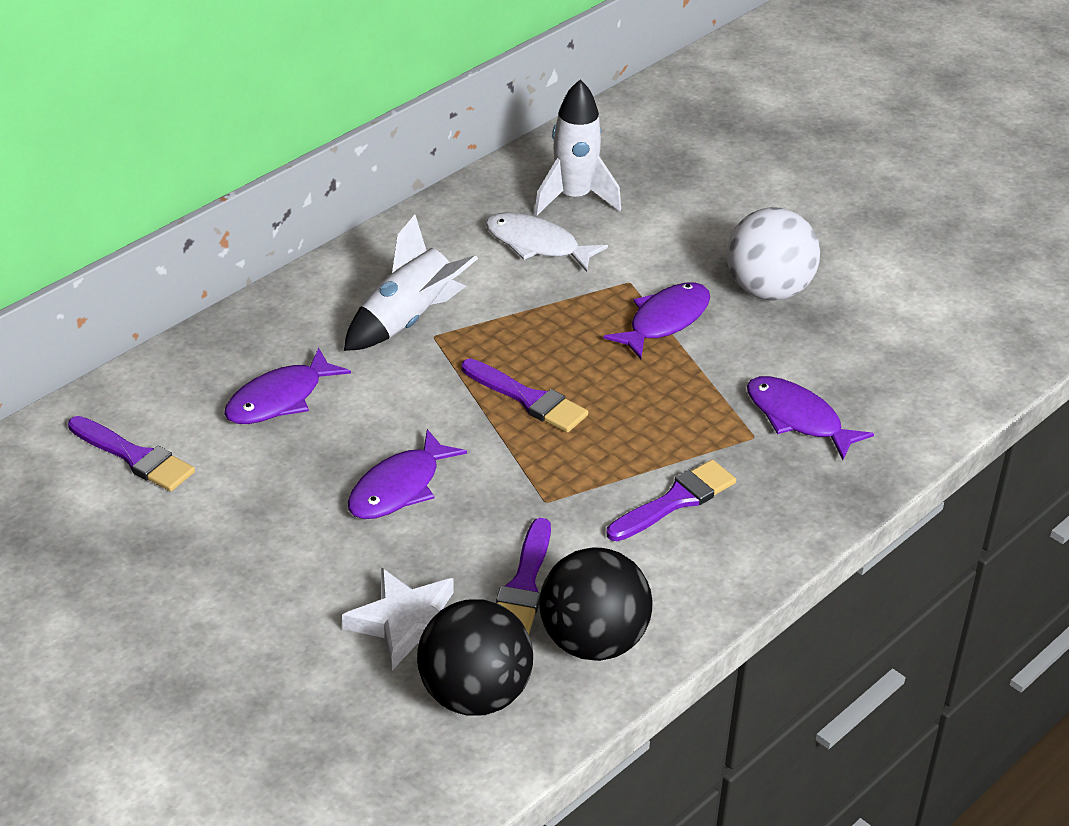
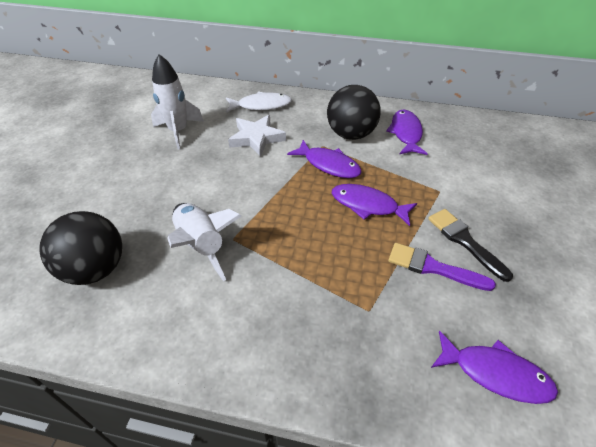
black brush: none = 0 -> [428,209,513,282] = 1
purple brush: [68,416,195,492] [462,359,588,433] [496,518,551,635] [607,460,736,541] = 4 -> [388,243,496,291] = 1
white ball: [727,207,820,301] = 1 -> none = 0

